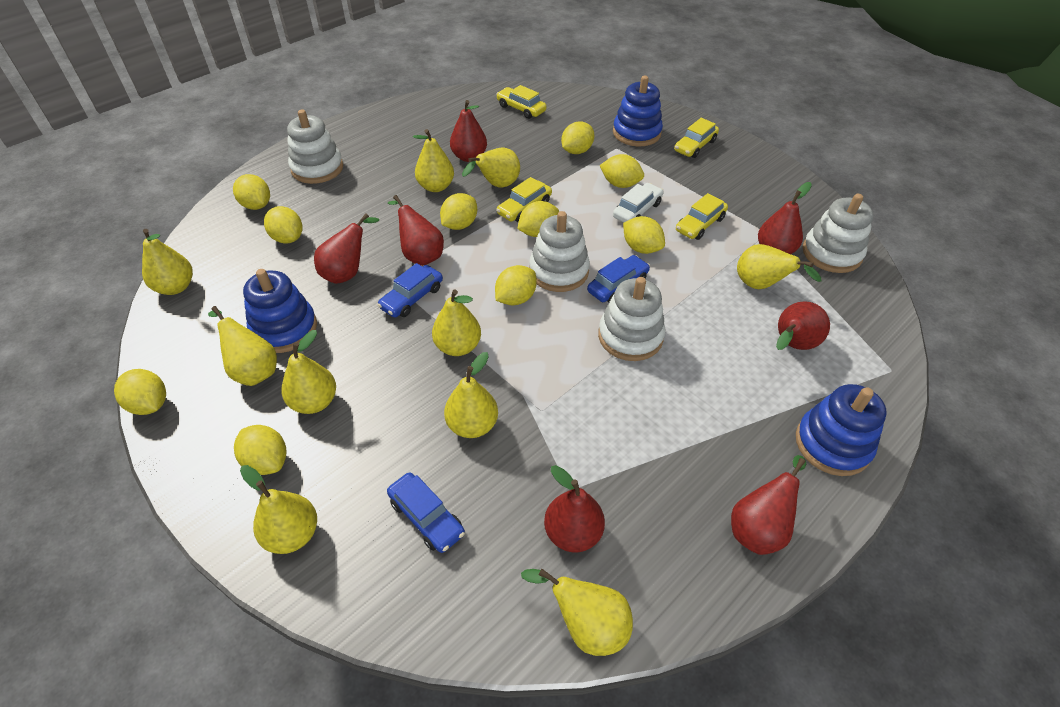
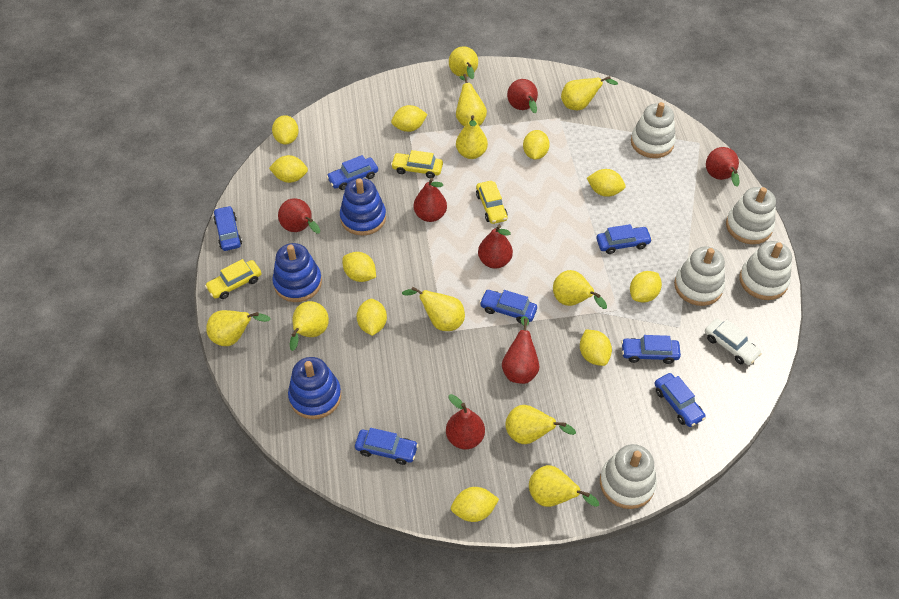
blue car: [377,263,443,318] [387,472,465,553] [587,255,650,302] = 3 -> [213,206,242,251] [326,155,378,190] [355,428,419,465] [479,290,537,324] [596,224,652,254] [621,335,681,364] [655,373,706,427] = 7
white stacking toy: [287,109,343,184] [529,211,590,292] [598,277,665,361] [803,194,873,273] = 4 -> [600,444,657,509] [631,102,676,158] [674,247,725,306] [726,187,776,244] [739,241,792,300] = 5
yellow car: [496,85,547,119] [496,177,552,222] [674,118,719,158] [676,193,728,240] = 4 -> [205,259,261,299] [391,150,443,178] [476,181,508,224] = 3

